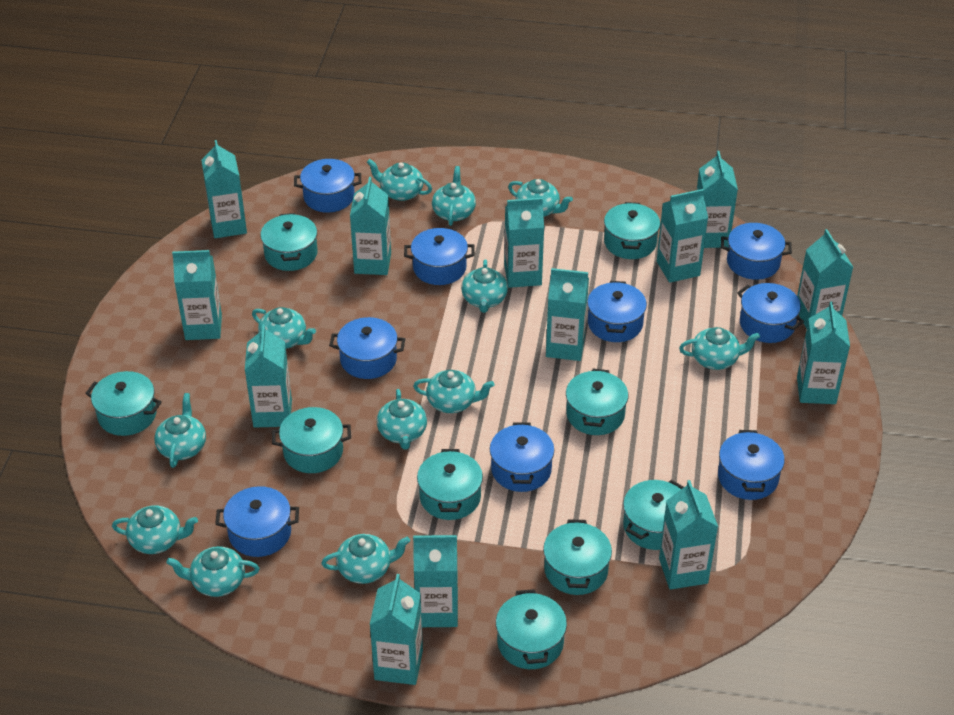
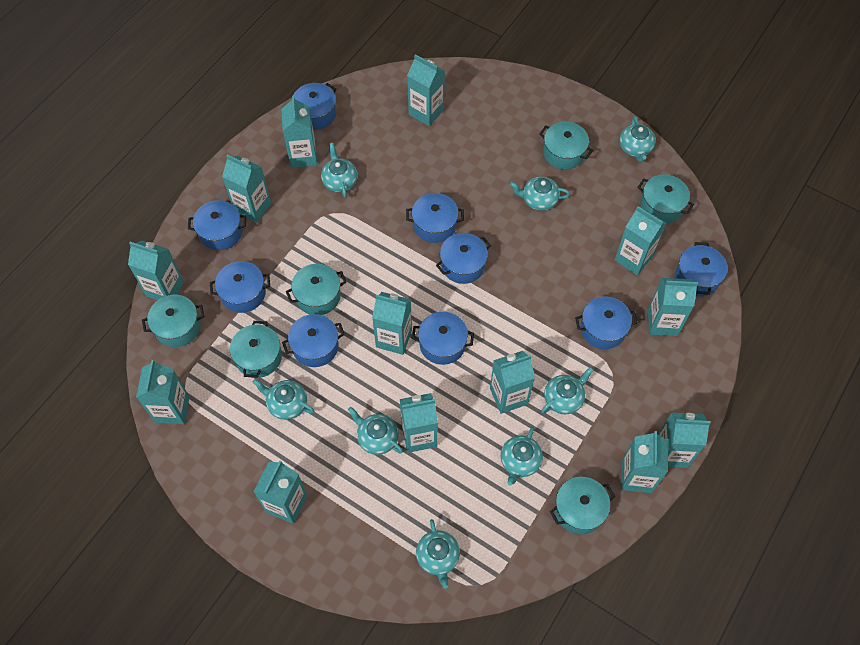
turquoise pot: [85,371,162,436] [260,213,318,271] [272,407,351,473] [417,449,483,520] [496,589,567,669] [543,519,612,595] [566,369,628,435] [604,202,660,259] [623,480,684,550] = 9 -> [142,295,205,347] [230,321,282,378] [286,264,346,315] [539,122,593,170] [550,477,615,534] [638,174,694,224] = 6
turquoise teapot: [112,505,198,554] [154,393,206,468] [166,546,259,597] [252,307,316,349] [321,534,410,584] [367,159,432,201] [377,389,427,450] [413,370,495,413] [432,166,476,226] [461,259,508,313] [508,179,573,217] [679,327,760,370] = 12 -> [253,379,314,420] [321,143,358,198] [348,407,403,455] [416,519,460,589] [501,427,543,486] [510,176,570,211] [541,367,594,415] [619,116,656,162] = 8

